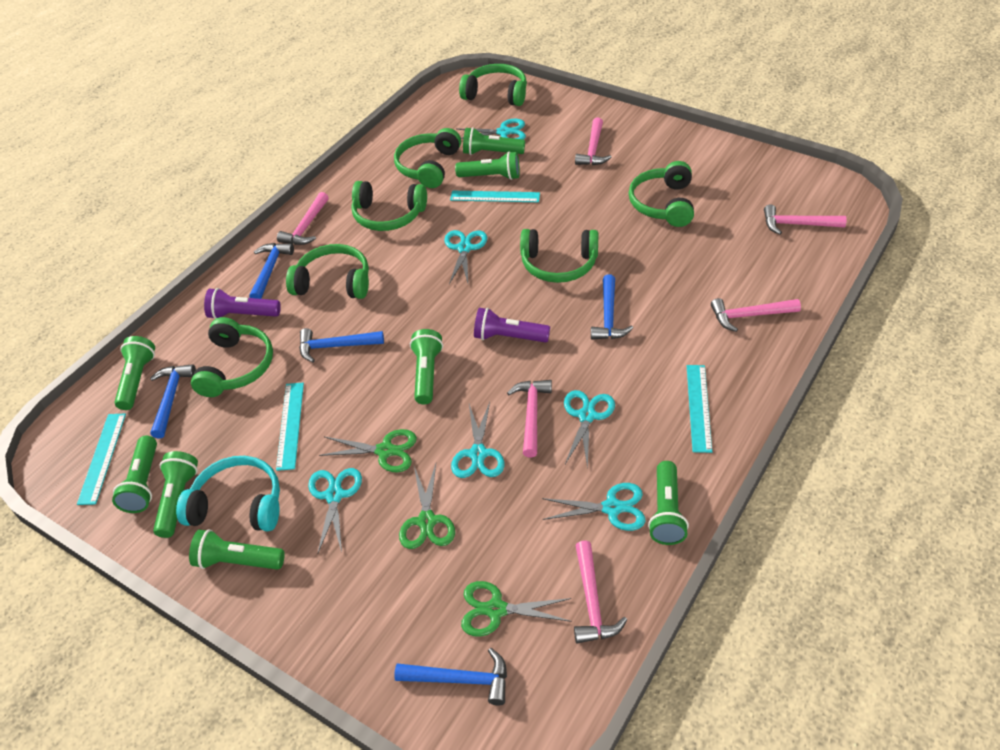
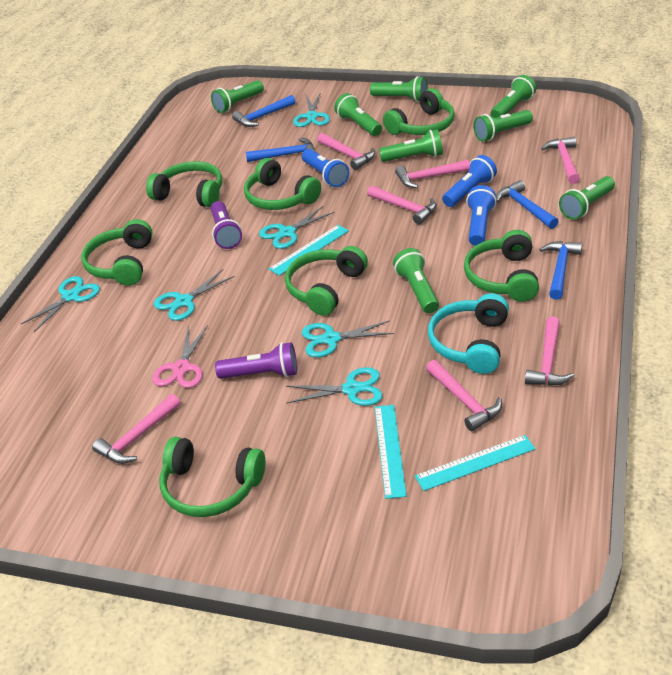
blue flashlight: none = 0 -> [302,149,349,187] [442,155,497,207] [466,185,497,246] = 3
blue hammer: [150,364,196,438] [249,243,294,299] [299,328,384,363] [394,648,507,705] [591,274,633,340] = 5 -> [232,95,295,127] [246,138,316,162] [496,180,559,229] [539,241,583,300] = 4
green scissors: [319,429,417,472] [399,464,455,549] [461,581,572,637] = 3 -> none = 0
pink hammer: [277,192,329,245] [507,380,552,457] [574,541,627,643] [575,118,612,165] [711,298,801,332] [764,204,847,235] = 6 -> [92,394,180,464] [317,133,375,170] [367,185,436,224] [395,160,470,188] [426,360,502,431] [525,316,574,386] [541,137,580,184] = 7
pink scissors: none = 0 -> [152,325,208,388] = 1
turquoise ruler: [77,414,126,505] [276,383,304,471] [450,191,540,202] [687,365,712,453] = 4 -> [269,225,349,276] [375,405,407,499] [415,435,535,491] = 3

